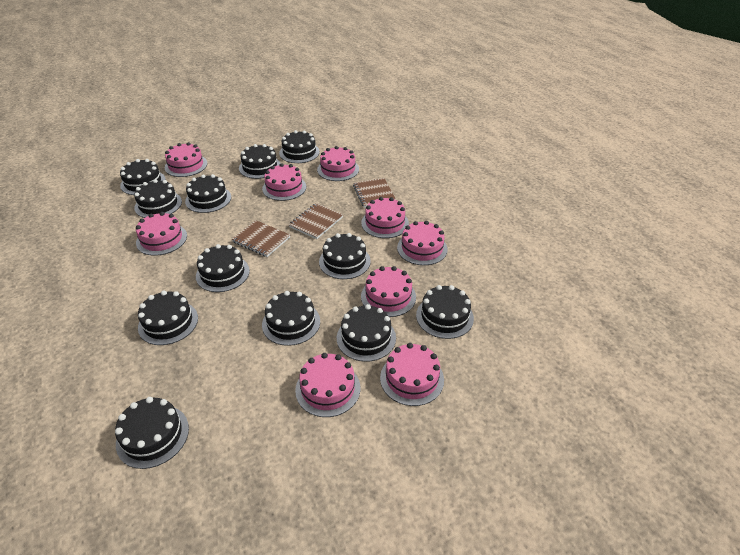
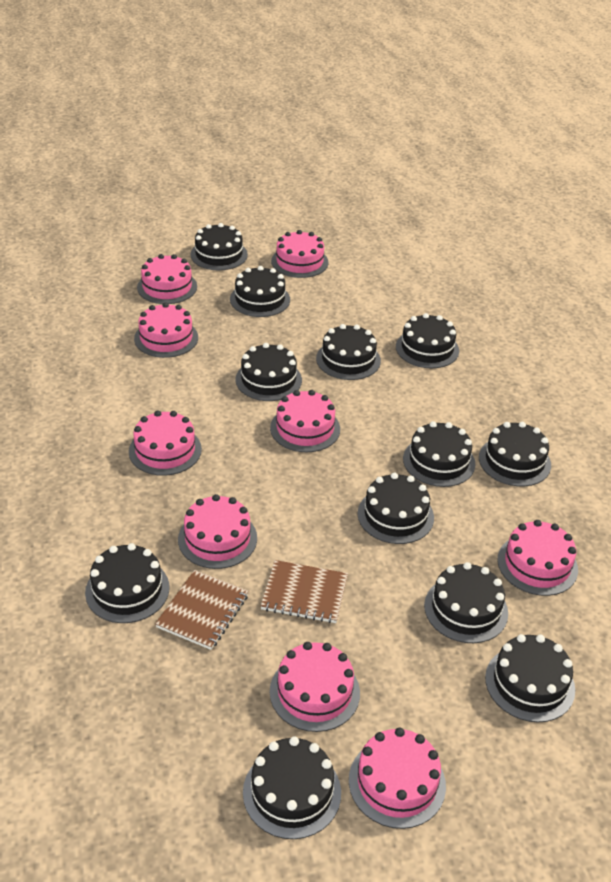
brown notebook: [232,220,290,257] [289,203,343,239] [353,178,396,208] = 3 -> [155,570,249,650] [261,560,348,623] = 2

